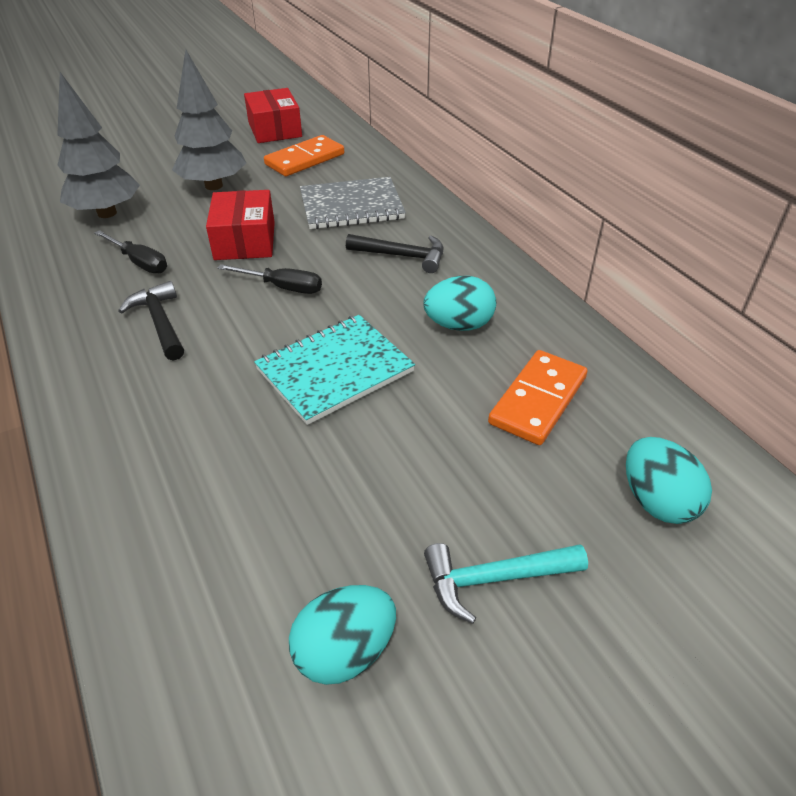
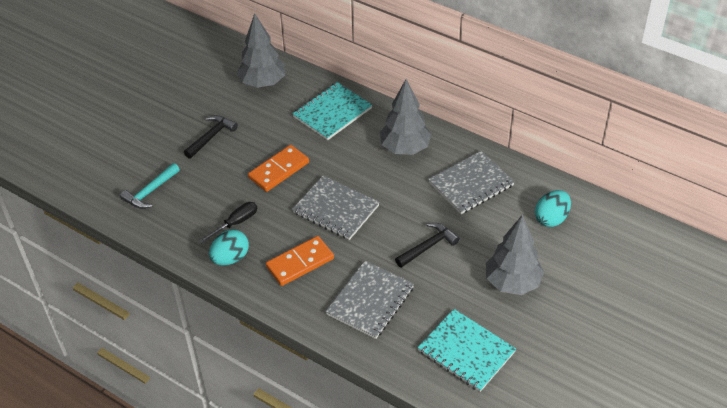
black screwdriver: [94,230,167,273] [218,264,322,294] = 2 -> [199,202,257,243] = 1
grey notebook: [300,177,406,229] = 1 -> [292,176,380,240] [325,261,414,339] [428,151,515,214] = 3
grey tree: [57,72,140,218] [172,49,246,190] = 2 -> [237,13,285,88] [380,79,432,155] [486,215,544,295] = 3
red box: [206,190,275,260] [244,88,302,143] = 2 -> none = 0
turquoise egg: [289,585,396,685] [423,276,496,331] [626,437,712,524] = 3 -> [209,230,249,265] [535,190,571,227] = 2
turquoise notebook: [254,315,415,425] = 1 -> [292,82,372,140] [417,309,516,392] = 2

